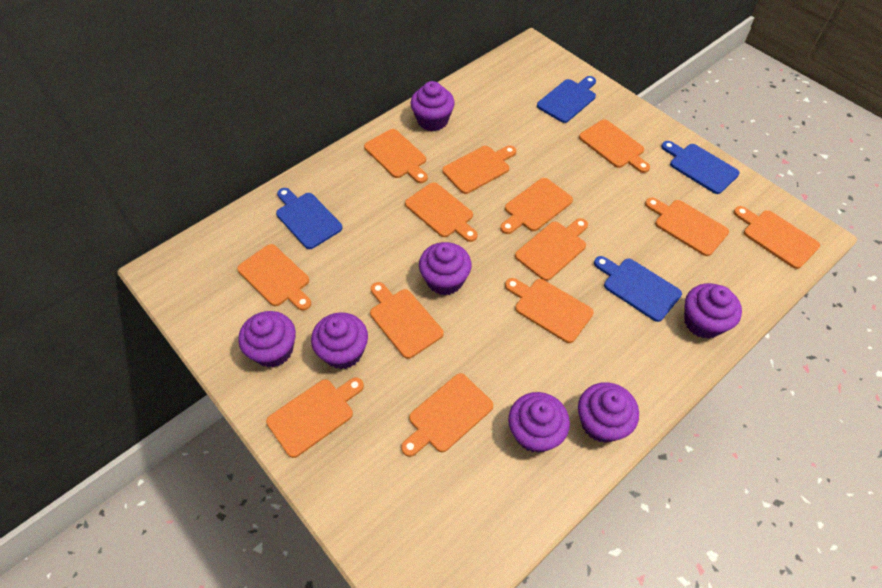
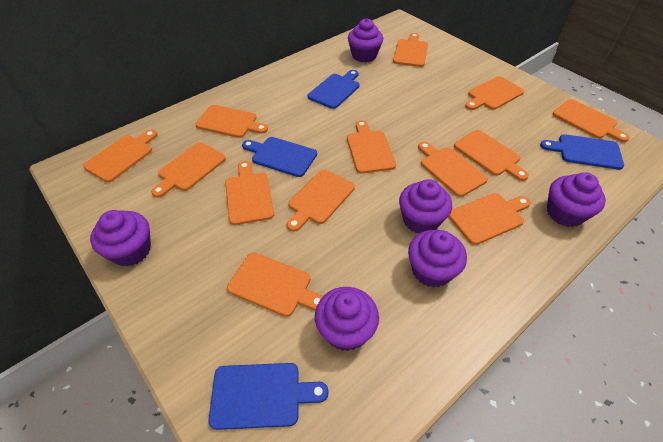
purple cupcake: [238,311,296,368] [311,312,368,369] [410,81,455,131] [419,242,472,295] [508,392,570,453] [578,382,639,443] [684,283,742,339] = 7 -> [90,210,151,267] [315,287,379,351] [348,18,383,62] [399,179,452,233] [408,230,467,288] [547,172,606,227] = 6

